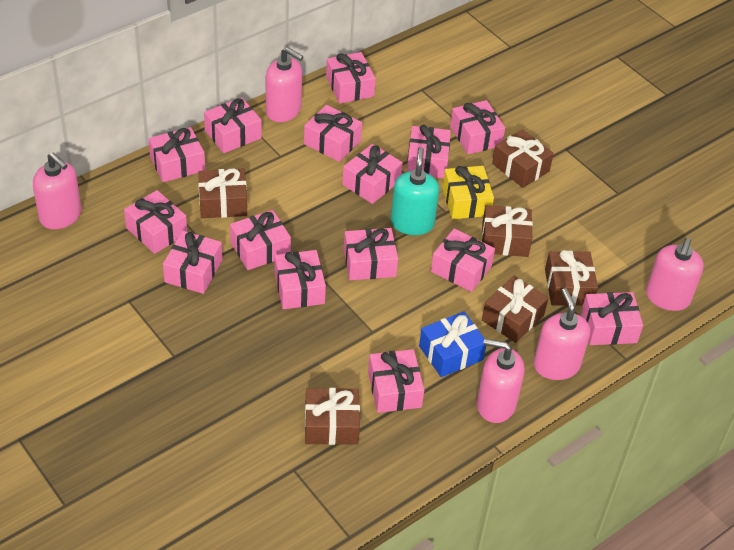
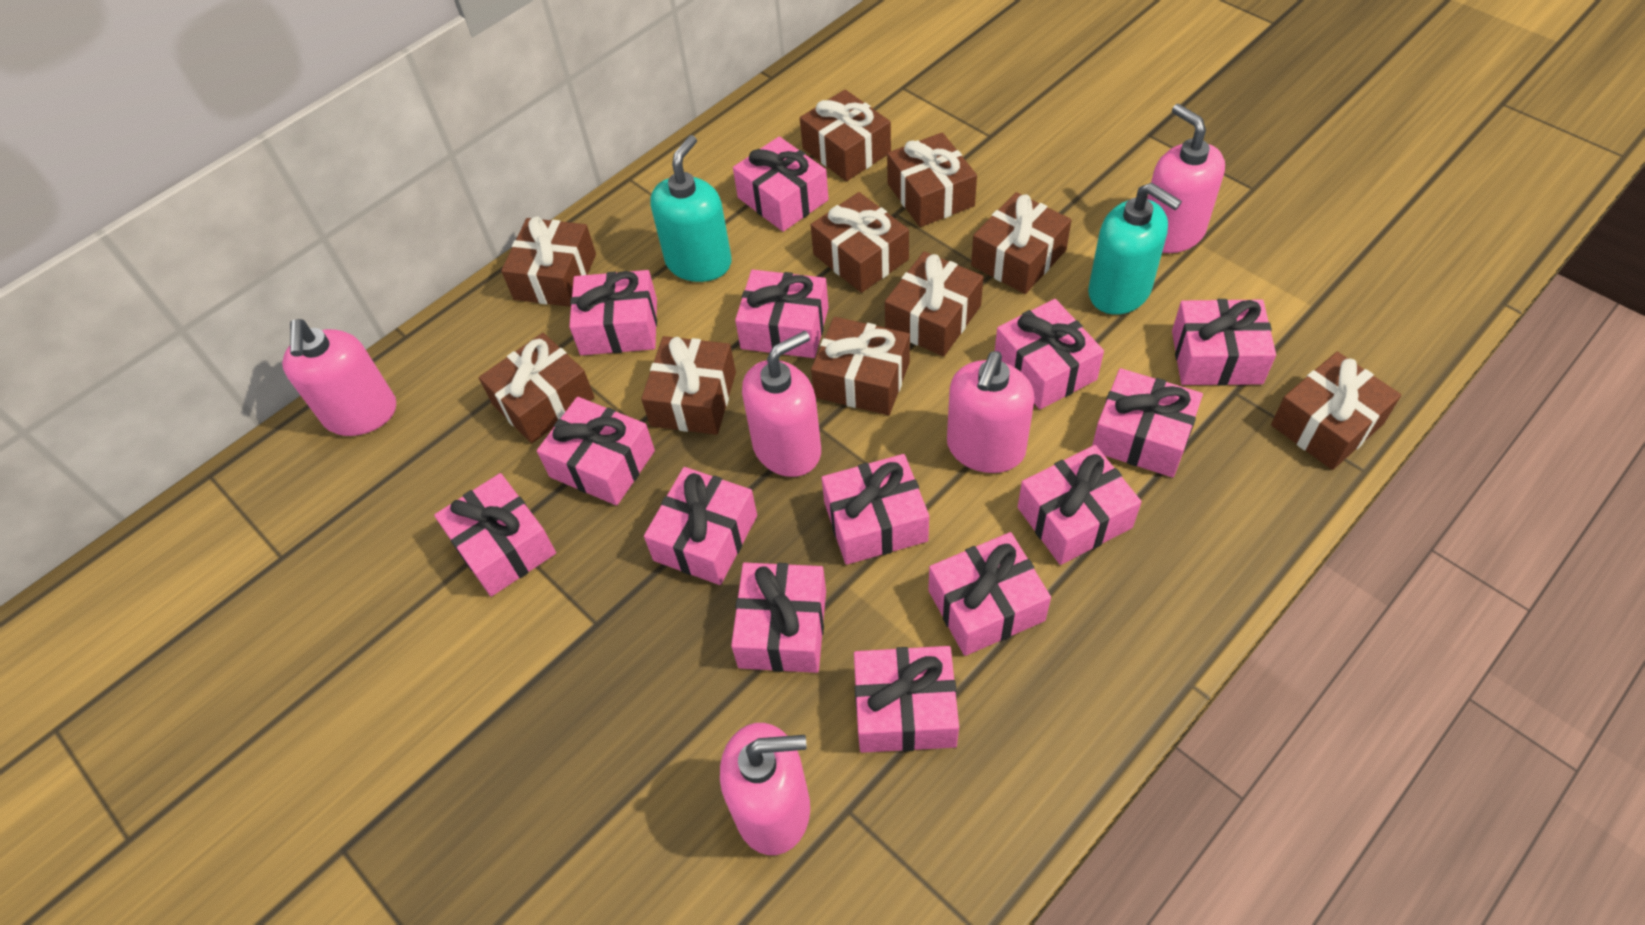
blue gift: [419,311,486,377] = 1 -> none = 0
brown gift: [198,168,247,218] [305,388,360,445] [482,205,533,257] [482,276,548,343] [492,129,554,188] [545,250,598,305] = 6 -> [479,333,594,443] [501,216,596,307] [641,336,736,435] [800,90,891,181] [811,192,909,293] [811,317,910,415] [885,251,983,357] [887,133,977,227] [971,192,1071,294] [1271,352,1401,470] = 10
pink gift: [124,190,187,254] [148,127,205,182] [163,231,222,294] [204,97,262,153] [230,210,291,270] [275,250,326,309] [304,105,362,162] [326,52,376,103] [342,144,403,204] [344,228,398,280] [368,349,424,413] [407,125,451,178] [431,228,495,292] [450,100,505,154] [581,292,643,345] = 15 -> [434,473,556,597] [537,397,655,506] [569,270,657,355] [644,467,757,585] [731,563,826,673] [733,136,829,232] [735,270,829,358] [822,454,929,565] [854,646,959,753] [928,532,1051,656] [995,299,1104,409] [1018,445,1142,565] [1092,368,1203,477] [1172,299,1276,386] = 14
turquoise soap dispenser: [391,147,439,235] = 1 -> [650,135,732,282] [1088,182,1182,315] = 2
yellow gift: [442,166,494,219] = 1 -> none = 0

